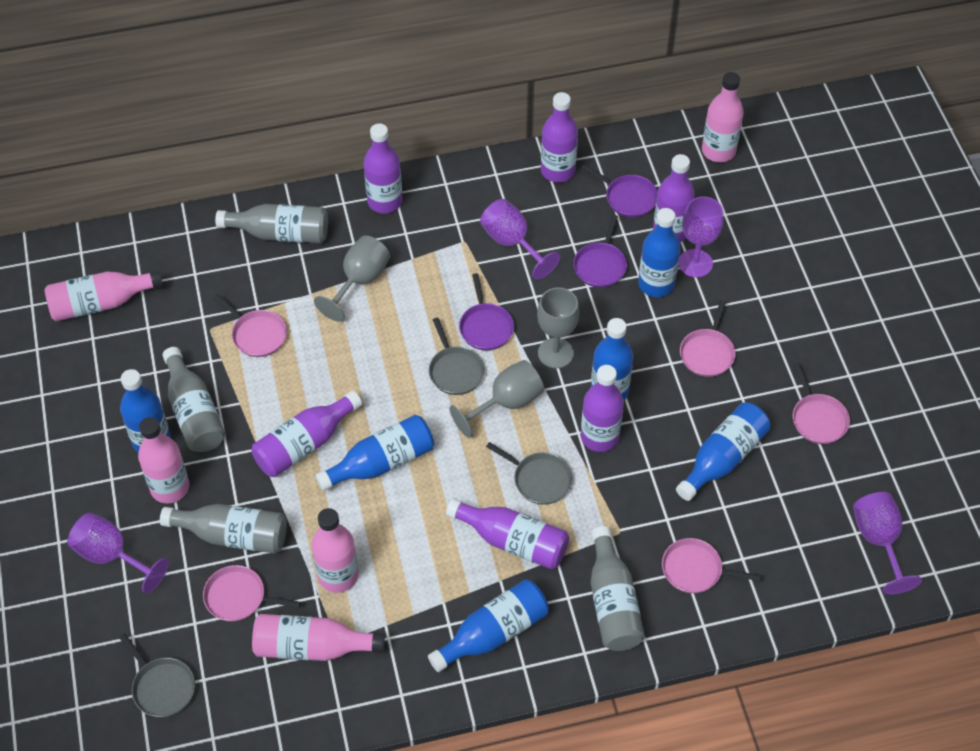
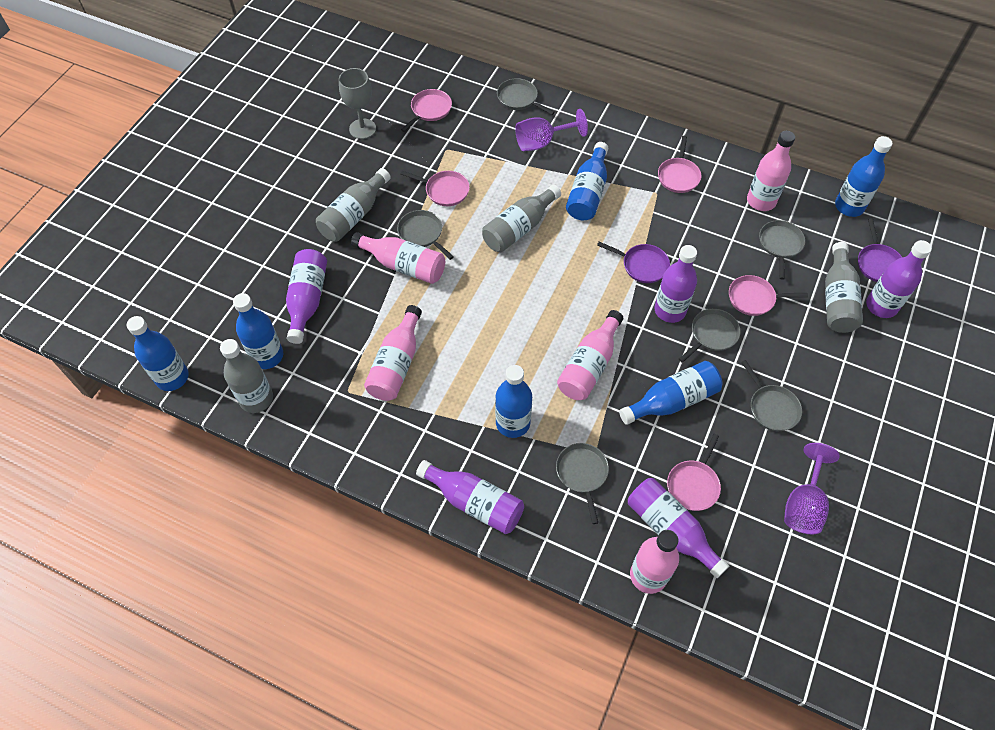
grey goblet: [314,235,390,322] [449,360,544,438] [537,287,579,368] = 3 -> [339,68,376,139] = 1
grey pan: [119,633,195,717] [429,318,485,395] [486,442,573,505] = 3 -> [397,210,454,260] [497,78,555,115] [556,443,609,524] [679,309,741,363] [741,360,802,431] [759,220,805,280] = 6
purple bottle: [251,391,362,477] [364,123,403,214] [446,498,569,569] [541,92,578,182] [581,365,624,452] [653,154,695,242] = 6 -> [286,249,327,344] [416,460,524,534] [628,478,729,578] [654,245,697,323] [866,240,932,318] = 5
purple goblet: [67,512,169,594] [480,199,560,280] [678,197,723,277] [853,492,922,595] = 4 -> [515,109,588,151] [784,443,840,534] = 2
purple pan: [459,273,514,350] [573,215,627,288] [582,164,658,218] = 3 -> [597,242,670,283] [858,219,902,282] = 2

